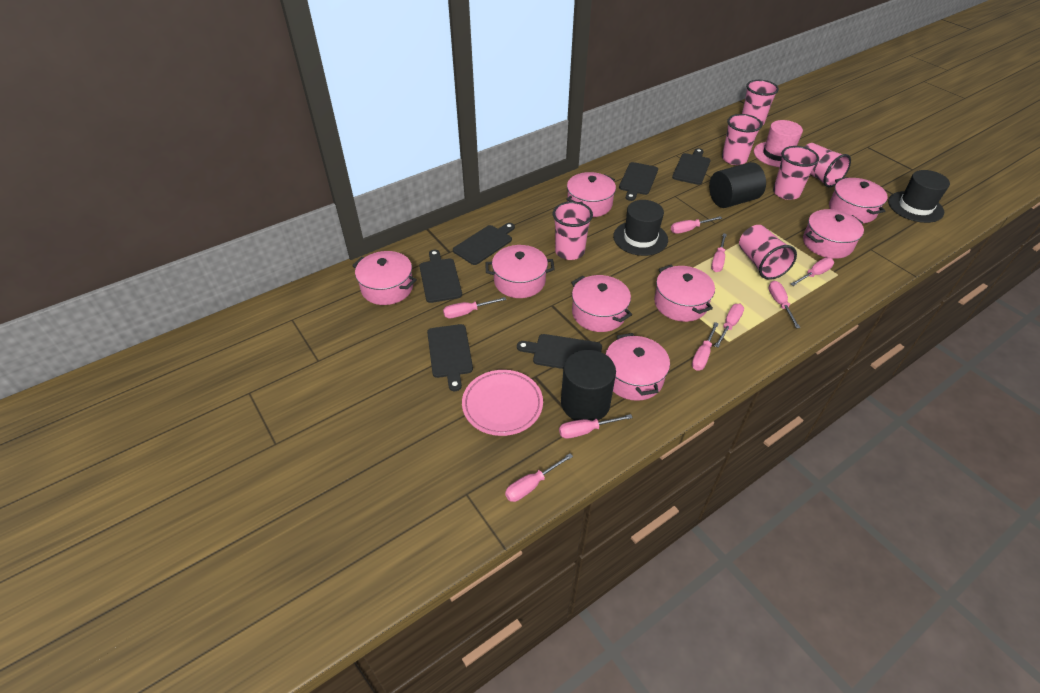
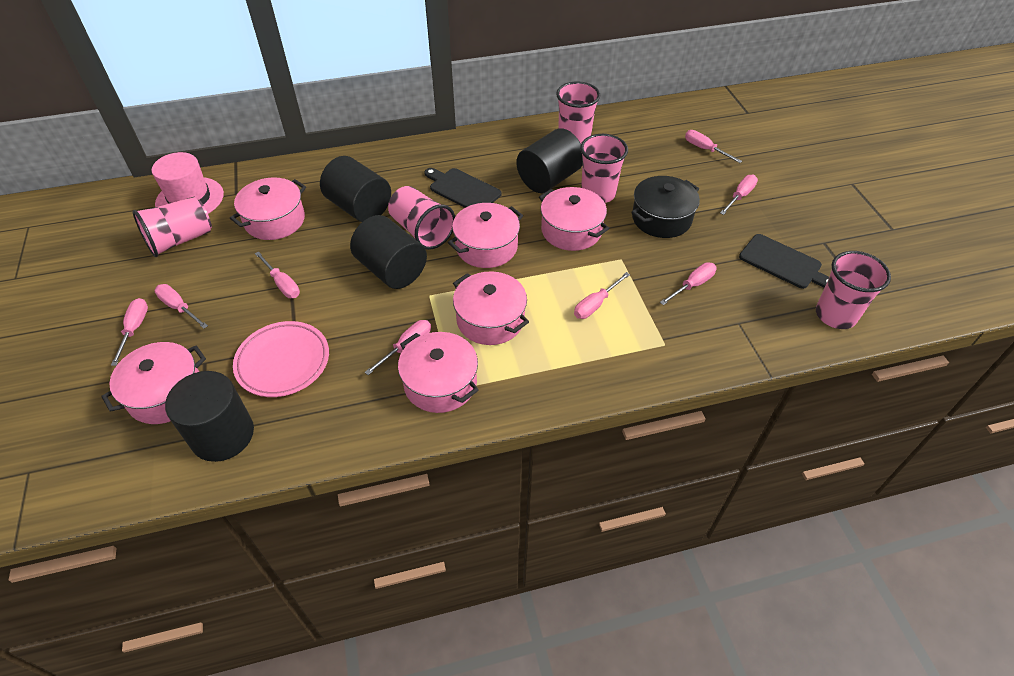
black cutting board: [419,250,462,303] [427,324,473,391] [453,223,515,265] [517,334,602,369] [619,162,658,201] [672,148,711,185] = 6 -> [424,168,502,208] [739,234,829,289] = 2
black cylinder: [561,350,616,421] [709,162,766,208] = 2 -> [165,371,254,462] [320,156,391,222] [350,215,427,289] [517,129,583,193] = 4
black hat: [613,200,668,256] [888,170,950,223] = 2 -> none = 0
black pot: none = 0 -> [631,176,700,238] = 1
pink cup: [553,201,593,260] [722,114,762,165] [739,225,797,280] [742,80,779,126] [773,146,819,200] [804,143,851,187] = 6 -> [132,197,212,257] [388,186,455,250] [556,81,600,143] [580,134,628,203] [816,251,891,329] = 5
pink pot: [352,251,417,305] [485,245,555,298] [566,172,616,217] [571,275,632,332] [606,333,670,401] [654,265,715,322] [803,209,864,259] [829,177,888,223] = 8 -> [101,342,206,424] [230,177,306,240] [398,332,479,413] [448,203,523,268] [453,271,529,345] [539,187,609,251] = 6
pink screwdriver: [443,297,506,318] [505,453,573,502] [559,414,633,439] [671,216,722,234] [692,322,719,371] [711,233,727,272] [715,304,744,348] [768,281,800,328] [791,258,834,286] = 9 -> [111,298,148,366] [155,284,208,329] [255,251,300,298] [365,320,431,375] [574,272,630,319] [660,262,717,305] [685,130,742,163] [720,174,758,215] = 8

